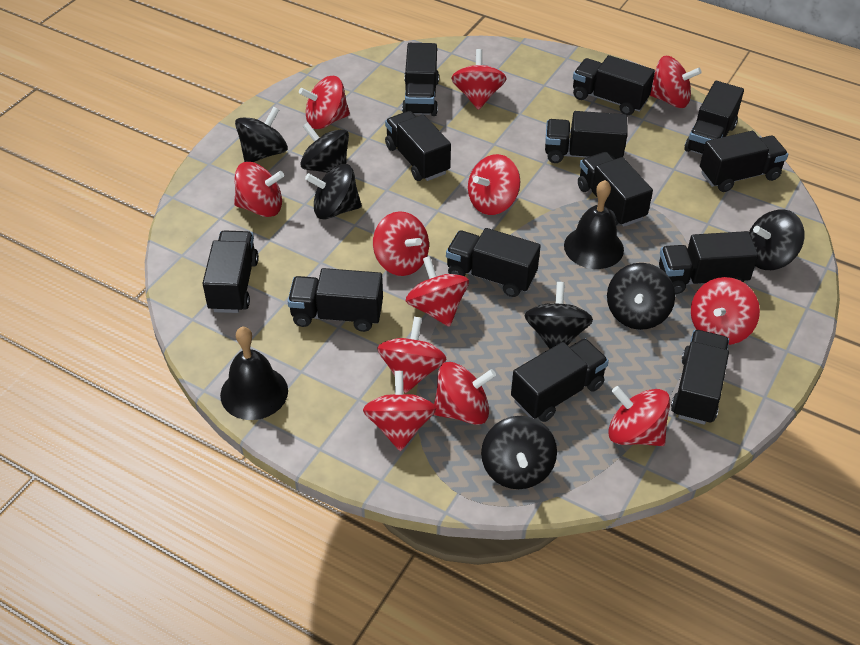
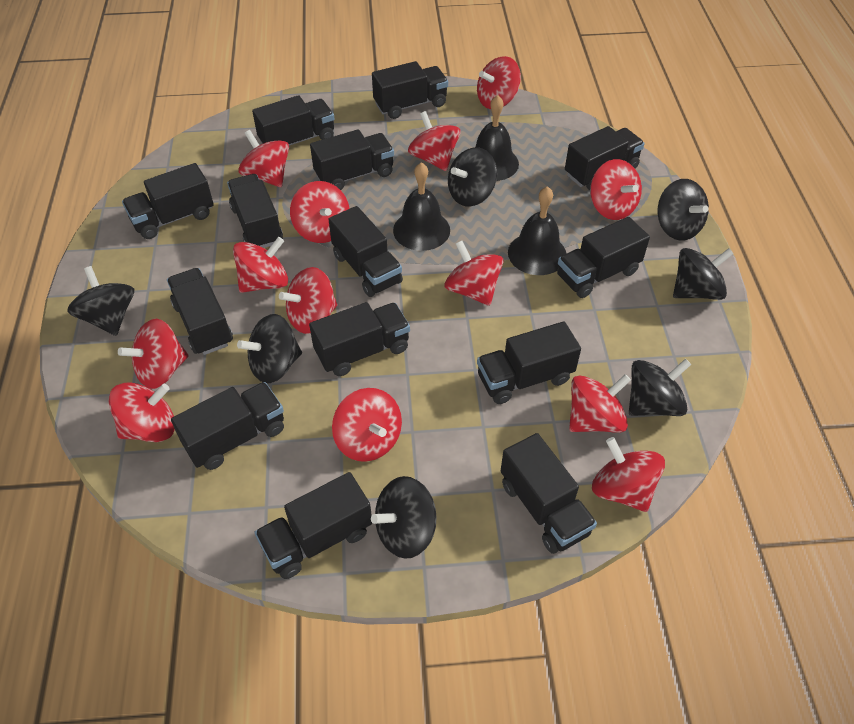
black bell: [220,327,288,420] [564,180,624,269] = 2 -> [393,162,450,251] [476,95,519,181] [508,186,566,275] = 3
black truck: [202,230,259,313] [288,268,383,332] [385,111,451,181] [402,43,439,116] [446,228,541,297] [511,339,609,422] [545,111,628,163] [573,55,655,115] [578,152,653,227] [659,231,758,294] [671,330,729,425] [685,81,744,155] [700,131,788,192] = 13 -> [122,163,214,239] [167,268,233,355] [171,382,284,470] [227,174,283,248] [252,95,334,146] [255,472,372,579] [309,302,410,376] [310,129,394,190] [328,206,403,297] [372,61,448,119] [477,321,581,404] [501,433,597,554] [557,217,650,298] [565,126,645,190] = 14
red spinning top: [234,162,284,217] [299,76,350,129] [363,371,436,451] [373,211,429,276] [377,317,447,393] [406,256,469,327] [433,362,496,425] [451,49,507,110] [468,154,520,215] [608,386,670,446] [650,56,702,108] [691,277,760,345] = 12 -> [108,382,175,442] [118,319,189,389] [233,237,288,293] [238,130,289,187] [279,267,338,334] [290,181,350,243] [332,388,402,462] [408,111,460,171] [444,240,503,306] [477,56,521,109] [569,374,631,433] [590,159,642,220] [592,437,665,512] = 13

